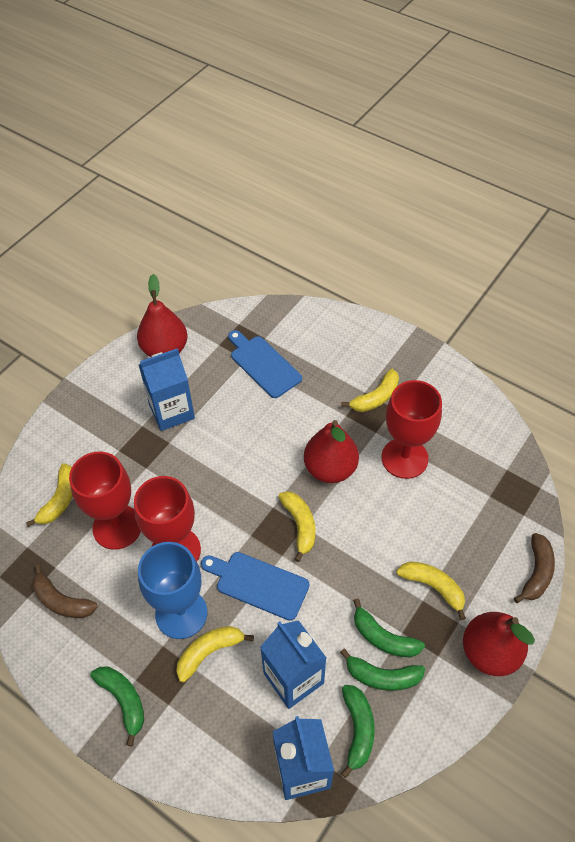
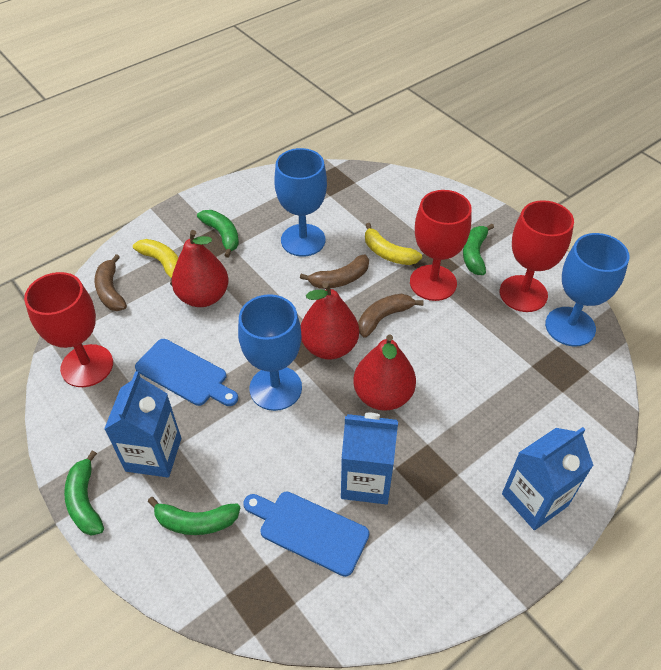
blue goblet: [138,542,207,639] = 1 -> [238,294,302,411] [274,148,327,257] [545,233,630,346] = 3
brown banana: [32,565,97,618] [514,533,555,603] = 2 -> [94,254,127,311] [300,255,369,289] [358,294,424,338] = 3
yellow banana: [26,463,73,527] [176,626,254,682] [278,491,315,562] [342,369,399,412] [396,561,466,620] = 5 -> [133,239,178,286] [365,223,422,265] = 2

